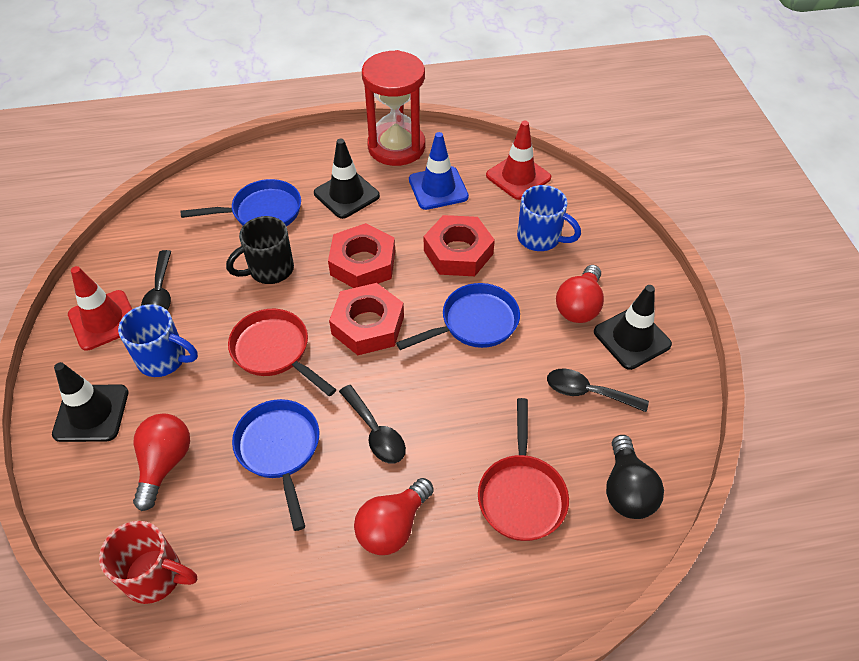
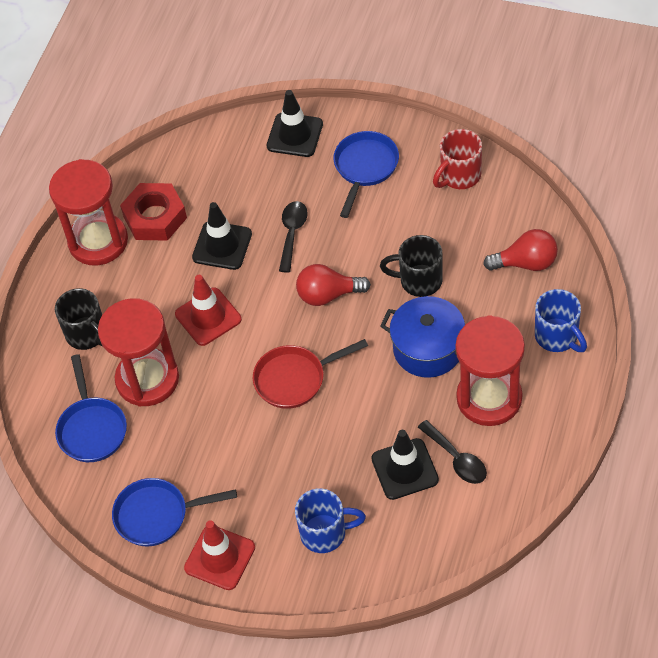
black light bulb: [606,435,664,519] = 1 -> none = 0
black mug: [226,216,294,284] = 1 -> [55,288,103,350] [380,235,443,297] = 2
black spoon: [141,250,171,310] [339,385,406,464] [547,369,649,412] = 3 -> [279,201,308,273] [418,420,487,484] = 2
blue pot: none = 0 -> [380,296,465,378] = 1
blue traffic cone: [409,132,469,210] = 1 -> none = 0
red hourglass: [362,50,425,166] = 1 -> [49,159,128,266] [98,298,179,406] [456,315,525,426] = 3
red light bulb: [133,413,190,511] [354,478,434,555] [556,265,604,323] = 3 -> [296,264,371,306] [483,229,558,271] = 2
red nut: [328,223,395,288] [329,283,404,355] [424,215,495,276] = 3 -> [120,183,187,241] = 1
red pan: [228,309,336,396] [478,398,569,541] = 2 -> [253,339,368,409] = 1

